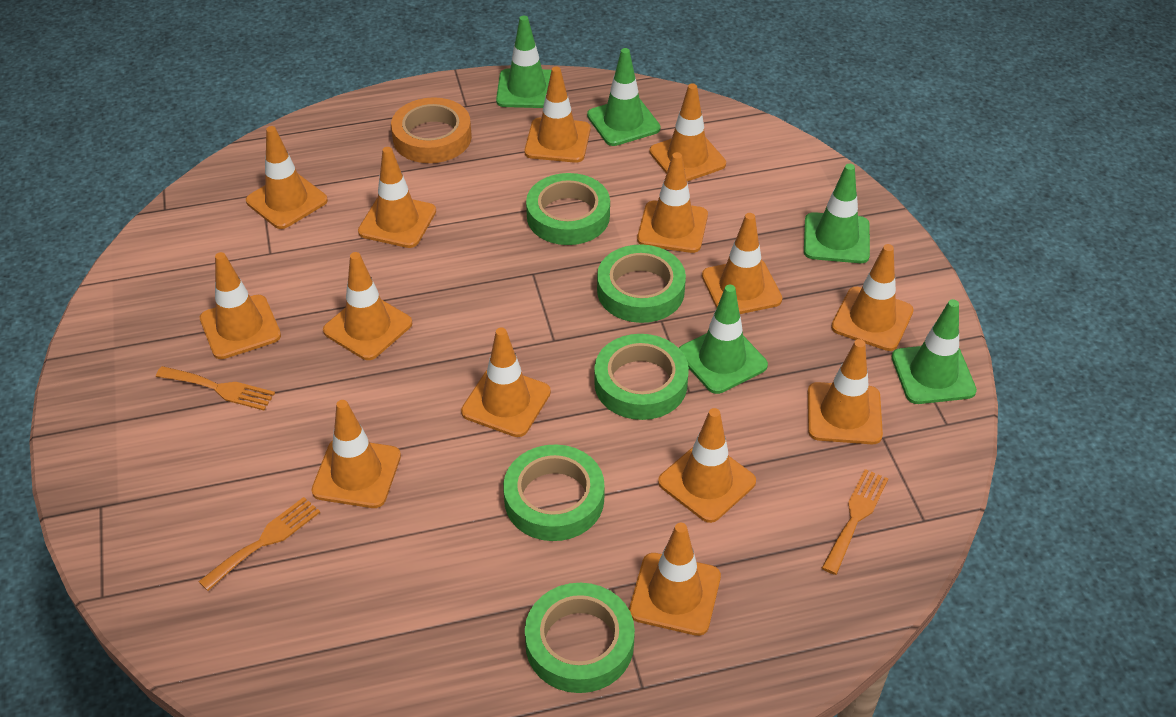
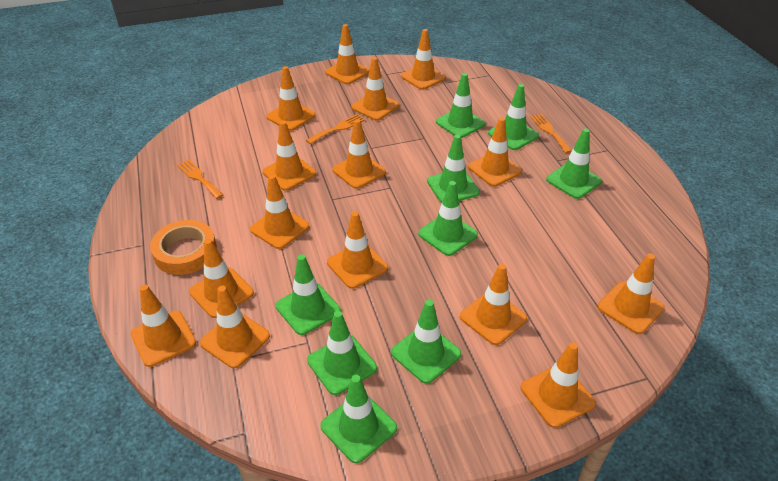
green tape: [503,444,605,541] [525,583,635,693] [526,173,610,245] [594,334,689,420] [597,245,686,323] = 5 -> none = 0
green traffic cone: [496,16,551,108] [587,48,661,146] [679,285,768,394] [804,164,870,263] [892,299,977,404] = 5 -> [276,254,341,335] [307,311,377,395] [320,375,397,463] [391,300,461,384] [418,181,478,256] [427,134,480,203] [436,73,485,138] [488,84,539,150] [546,128,602,199] = 9
orange traffic cone: [200,252,281,359] [246,126,328,229] [311,400,401,508] [323,252,412,360] [358,147,436,248] [461,327,551,437] [524,66,591,163] [629,523,721,636] [637,152,708,253] [650,83,726,182] [658,408,756,523] [702,213,782,314] [808,339,883,444] [831,244,914,351] = 14 -> [130,284,196,367] [189,238,254,318] [200,286,270,368] [250,175,309,249] [263,121,316,191] [266,66,315,131] [325,24,370,84] [327,211,388,289] [333,119,386,189] [351,57,399,121] [401,29,446,90] [460,264,527,345] [468,117,522,187] [521,342,596,428] [598,253,665,334] = 15

